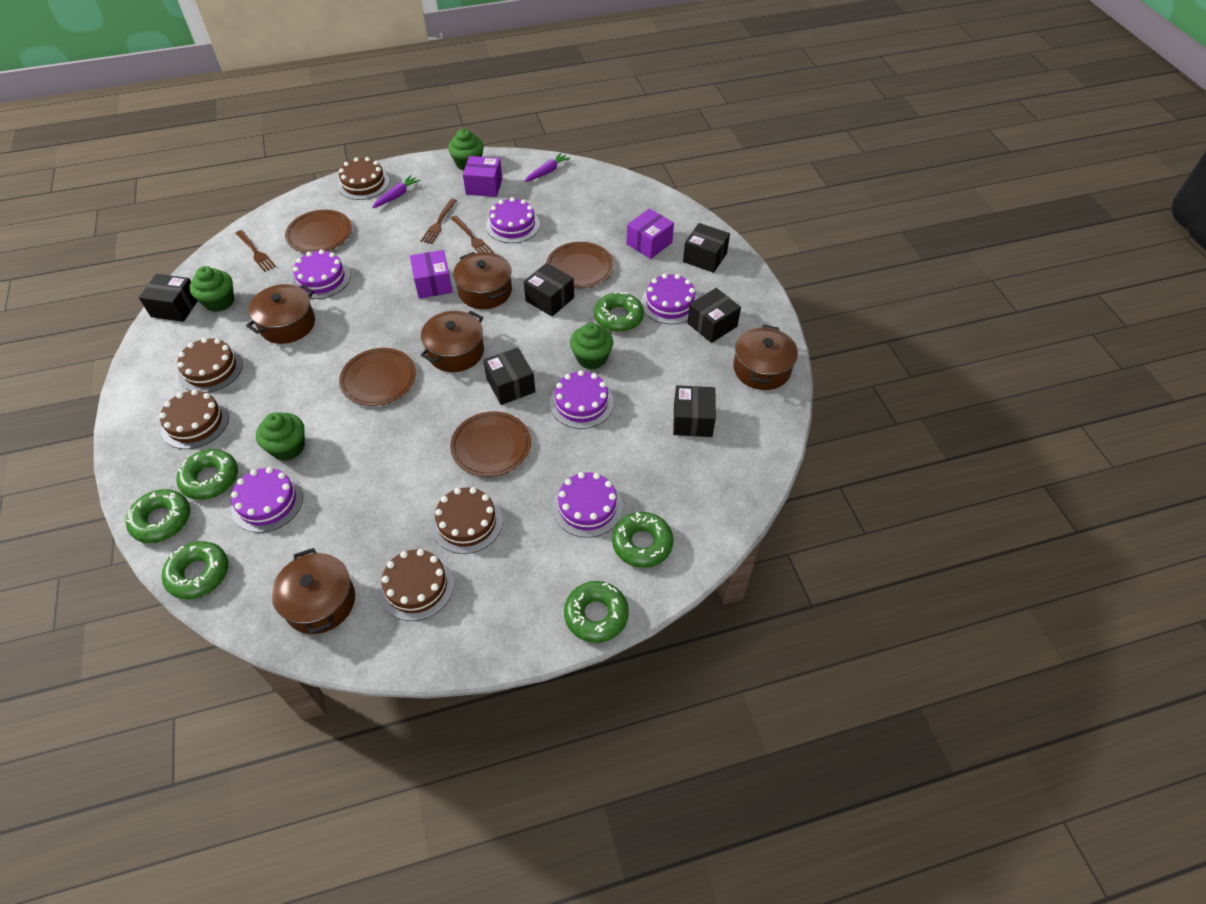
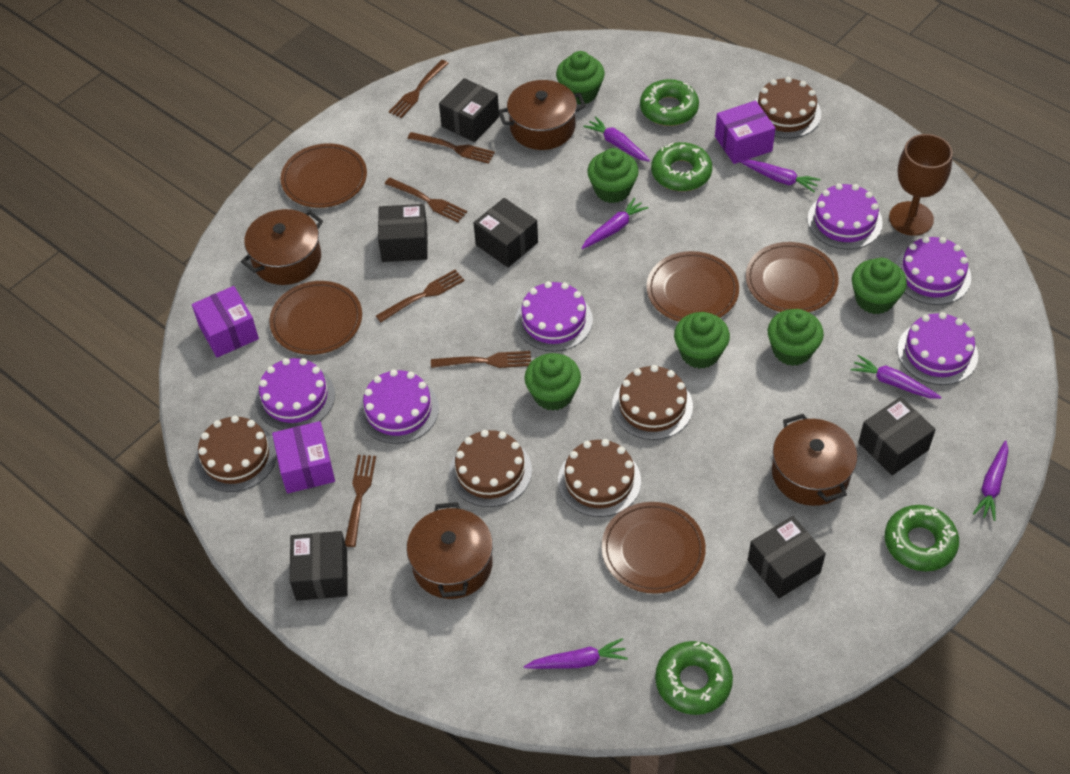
brown fork: [235,230,276,272] [421,199,457,244] [451,215,494,253] = 3 -> [345,455,376,547] [376,270,465,322] [385,177,467,222] [389,60,449,118] [407,132,495,164] [431,351,531,368] = 6
brown goblet: none = 0 -> [889,134,953,236] = 1
brown plate: [285,210,352,253] [339,348,416,406] [450,411,531,477] [546,242,614,288] = 4 -> [269,281,362,355] [280,143,367,208] [602,502,706,594] [647,251,739,322] [746,242,839,312] = 5
brown pot: [246,284,315,344] [271,548,355,634] [421,311,484,372] [453,252,512,309] [733,325,798,390] = 5 -> [241,209,323,285] [407,502,493,599] [498,80,586,150] [772,414,857,506] = 4
green cupcake: [189,266,234,312] [256,412,305,461] [448,129,484,171] [570,323,613,369] = 4 -> [524,353,581,411] [556,51,605,105] [587,148,639,203] [674,312,730,369] [768,309,824,366] [852,258,907,314] = 6
green donut: [126,489,190,543] [162,541,228,599] [177,449,238,500] [564,581,629,643] [594,291,644,332] [612,512,673,568] = 6 -> [640,79,699,126] [651,142,712,191] [655,641,733,715] [885,505,959,571] = 4
purple carrot: [372,175,420,208] [524,153,570,182] = 2 -> [524,638,628,669] [582,198,648,249] [583,116,651,162] [739,160,821,192] [851,355,941,399] [973,440,1008,521] = 6

